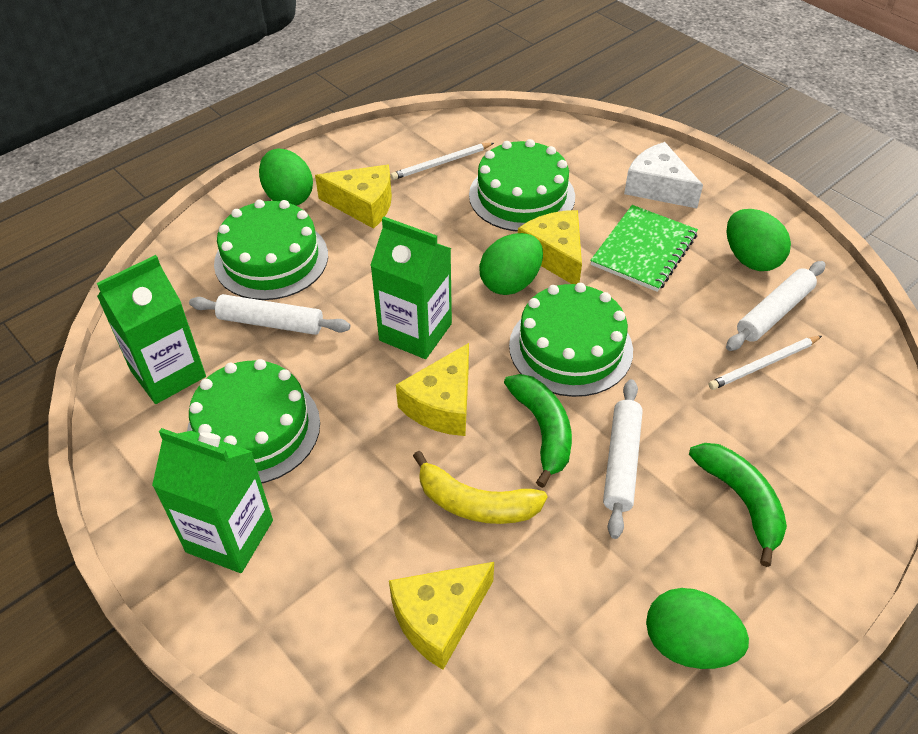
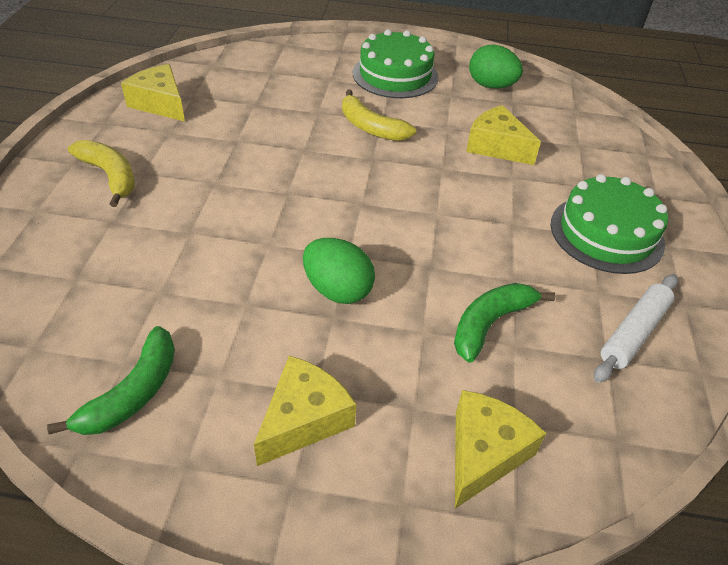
green cake: [187,359,320,483] [214,199,328,300] [469,139,575,232] [509,283,633,397] = 4 -> [353,29,438,98] [551,174,668,274] = 2
green carton: [97,255,206,404] [152,428,273,573] [370,217,452,359] = 3 -> none = 0
green egg: [259,149,313,206] [479,233,543,295] [646,588,749,669] [727,209,791,271] = 4 -> [303,238,375,304] [469,45,523,88] = 2
green notebook: [590,205,698,292] = 1 -> none = 0
white cheese: [624,142,703,208] = 1 -> none = 0
white pencil: [391,143,494,180] [709,336,822,390] = 2 -> none = 0
white rolling pin: [189,294,350,335] [603,379,643,539] [726,261,825,351] = 3 -> [594,274,678,383] = 1
yellow banana: [413,451,548,524] = 1 -> [68,140,135,207] [342,90,416,141] = 2

